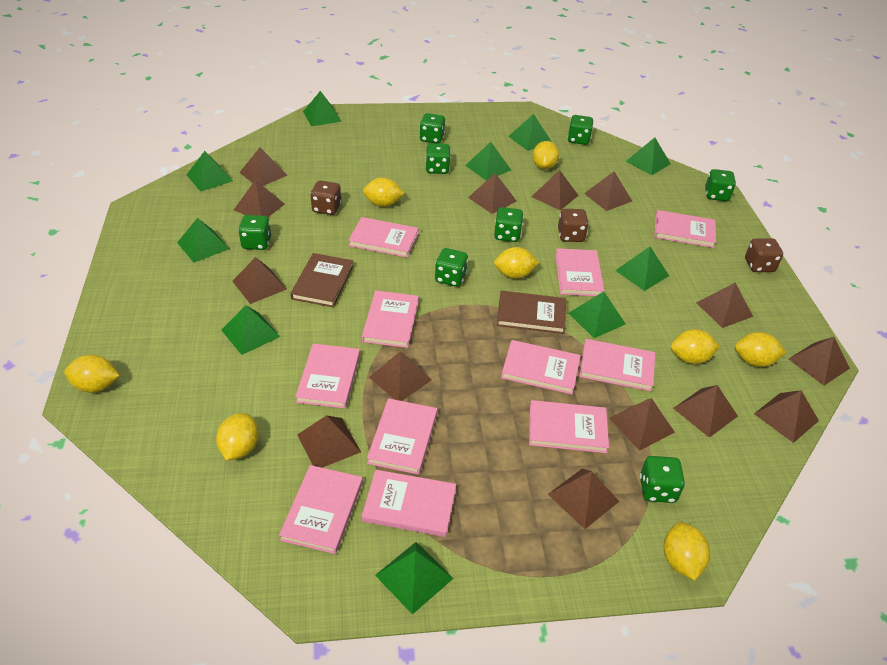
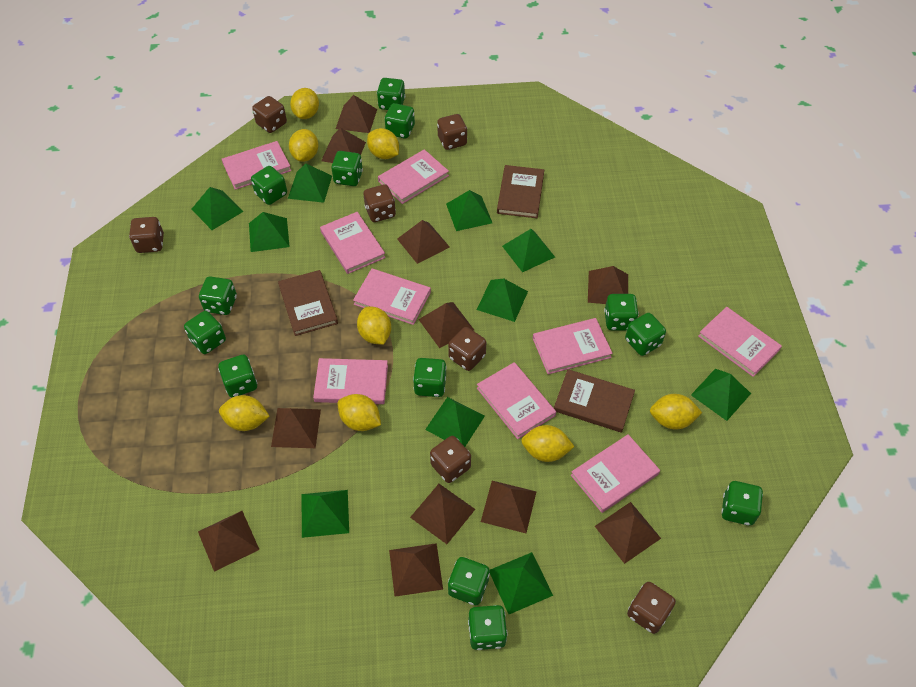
brown book: [290,253,353,307] [497,291,566,334] = 2 -> [278,270,338,336] [497,165,544,218] [554,369,635,433] = 3
brown dice: [310,180,341,215] [558,209,589,242] [745,238,783,272] = 3 -> [129,217,164,253] [252,96,287,133] [364,184,396,222] [430,436,471,483] [437,114,467,150] [448,327,486,371] [627,582,676,634] = 7
brown pyramid: [232,257,287,304] [234,180,285,217] [239,148,288,186] [297,415,361,468] [369,351,432,401] [468,173,516,214] [532,170,579,210] [548,469,619,529] [584,171,632,211] [609,398,675,451] [673,385,738,438] [696,283,753,328] [754,390,819,443] [789,337,850,385] = 14 -> [198,511,260,572] [271,408,321,448] [321,128,366,163] [336,95,377,133] [389,543,443,597] [397,220,449,264] [410,484,475,544] [418,302,474,348] [481,481,537,533] [588,266,628,304] [595,502,661,564] = 11
green dice: [238,215,271,250] [419,113,445,143] [426,143,451,174] [435,248,468,287] [494,207,524,242] [568,115,593,145] [640,456,685,503] [705,169,736,201] = 8 -> [184,311,226,354] [199,276,237,315] [218,355,257,397] [251,166,287,205] [331,151,363,186] [377,78,405,110] [385,103,415,139] [413,358,447,397] [448,557,490,605] [468,605,508,650] [604,294,639,330] [625,313,666,356] [721,481,763,526] = 13
pink book: [279,465,363,554] [295,343,360,409] [348,217,419,258] [362,291,419,348] [362,470,456,537] [367,398,437,475] [501,340,581,394] [529,400,609,453] [555,248,605,296] [579,339,655,391] [654,210,716,248] = 11 -> [222,141,291,190] [313,358,388,404] [320,212,386,274] [353,268,431,325] [378,149,449,204] [477,362,556,439] [533,318,613,374] [571,434,660,513] [698,307,782,377] = 9

